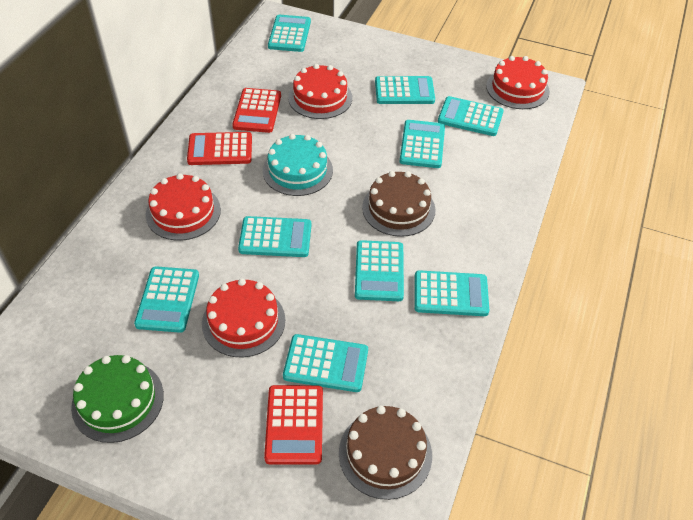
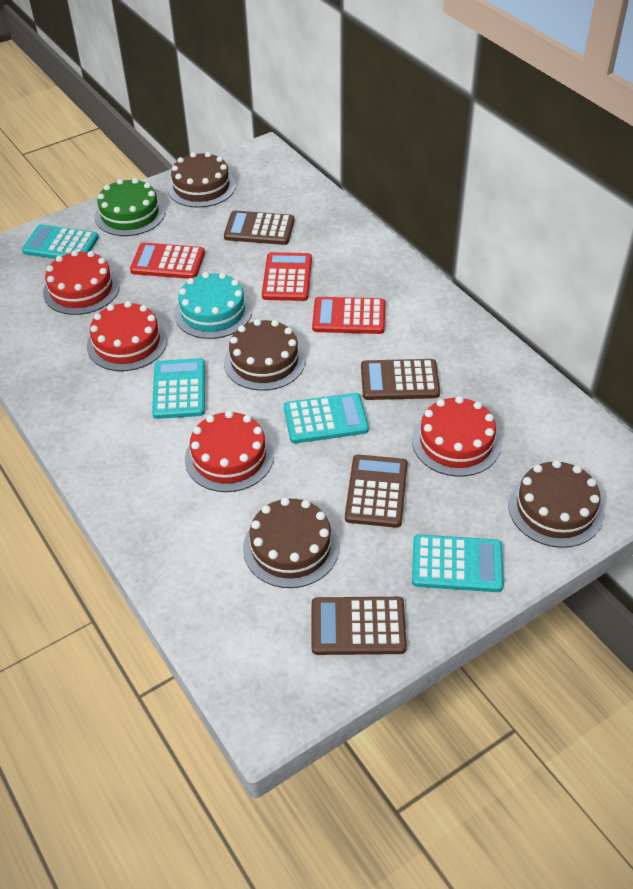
brown cake: [339,406,432,500] [362,171,435,237] = 2 -> [168,152,236,208] [224,319,305,391] [243,497,339,588] [508,460,604,548] = 4
brown calculator: none = 0 -> [224,210,294,245] [311,597,407,655] [345,455,408,528] [361,359,440,400] = 4
turquoise calculator: [134,266,199,333] [238,216,311,257] [268,15,311,52] [283,334,368,392] [355,240,404,301] [375,76,435,104] [400,120,445,168] [414,270,489,316] [438,96,504,136] = 9 -> [22,224,99,259] [152,358,205,419] [284,393,369,443] [412,535,504,592] = 4

